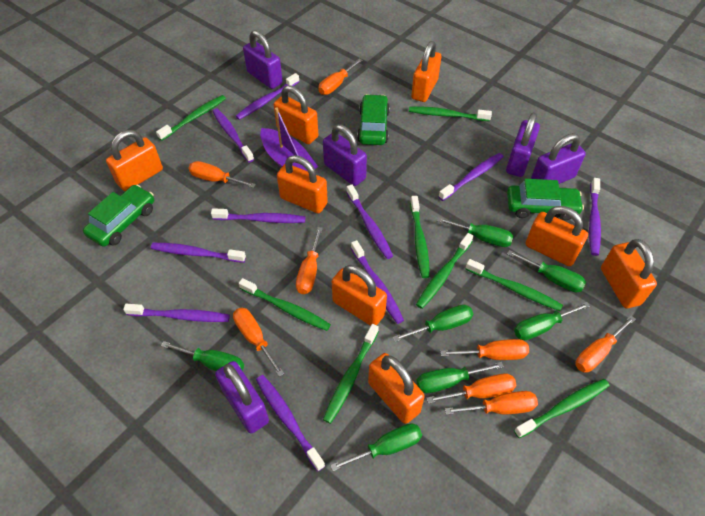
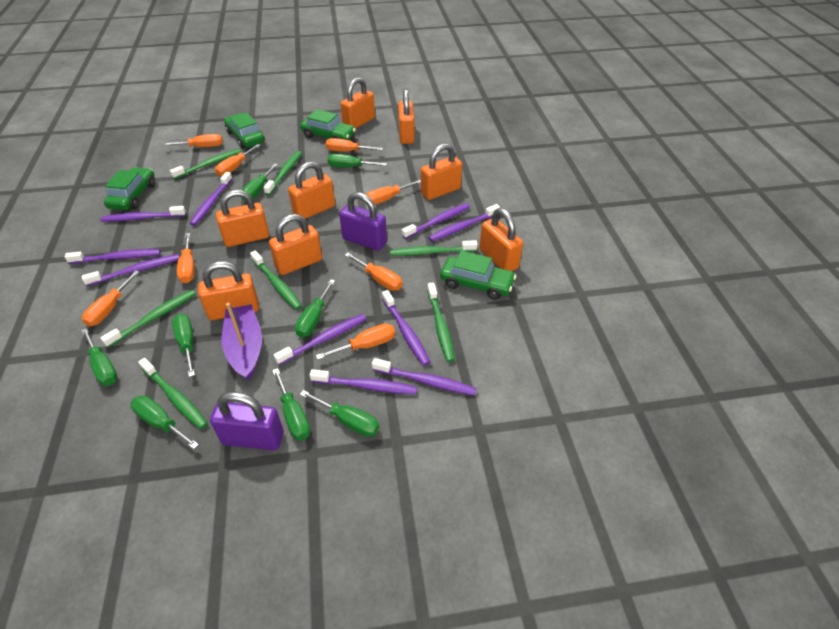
green car: [83,185,154,247] [357,94,390,145] [507,179,584,220] = 3 -> [104,167,155,210] [224,112,265,149] [300,109,356,140] [440,251,516,300] = 4
green screwdriver: [161,341,244,371] [330,423,422,471] [393,304,473,342] [416,362,504,393] [437,217,513,247] [507,250,586,292] [514,302,590,340] = 7 -> [81,328,118,386] [131,395,199,449] [172,314,195,377] [241,164,278,201] [272,368,310,440] [295,279,335,337] [300,390,379,437] [328,154,387,167] = 8
green toothbrush: [156,95,226,141] [239,278,331,331] [323,324,379,424] [409,107,492,121] [410,196,430,278] [416,233,473,309] [466,259,563,311] [514,379,609,438] = 8 -> [101,290,196,348] [138,358,208,429] [170,149,242,179] [250,250,302,310] [263,151,302,195] [390,240,477,256] [427,283,455,362] = 7
purple padlock: [215,361,269,433] [243,30,283,89] [323,124,367,186] [506,112,540,177] [531,133,586,184] = 5 -> [210,392,284,450] [339,192,387,251] = 2

